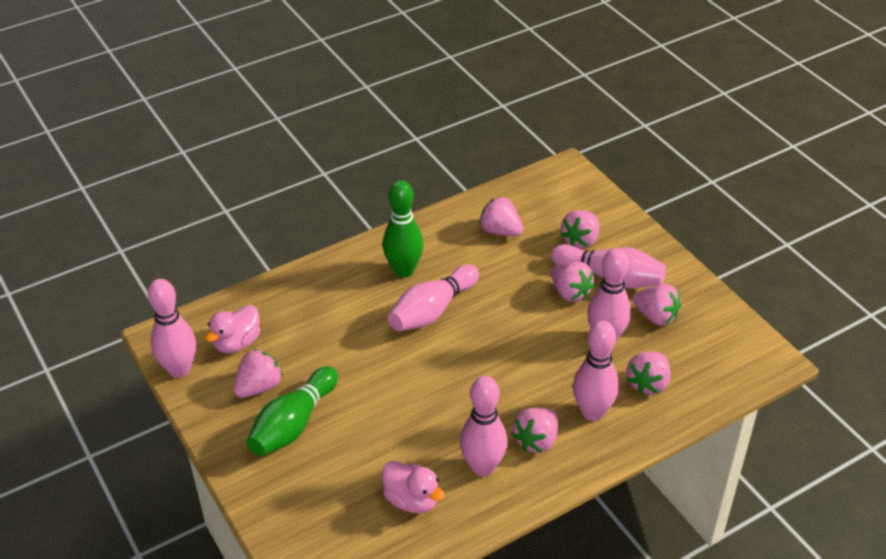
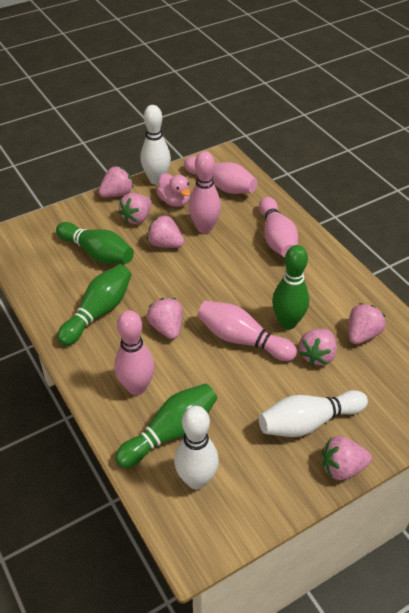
green bowling pin: [246,366,338,456] [383,180,424,277] = 2 -> [56,222,134,264] [57,265,131,346] [115,383,217,468] [272,245,309,329] = 4
pink bowling pin: [148,279,196,378] [388,264,479,331] [460,376,508,477] [551,244,666,288] [573,321,619,421] [587,248,631,343] = 6 -> [114,310,155,395] [184,156,258,194] [189,151,221,233] [197,301,297,361] [259,197,298,257] = 5
pink duck: [205,305,260,353] [382,461,445,513] = 2 -> [156,173,190,207] = 1
white bowling pin: none = 0 -> [140,105,171,185] [174,406,219,489] [259,390,368,437] = 3

